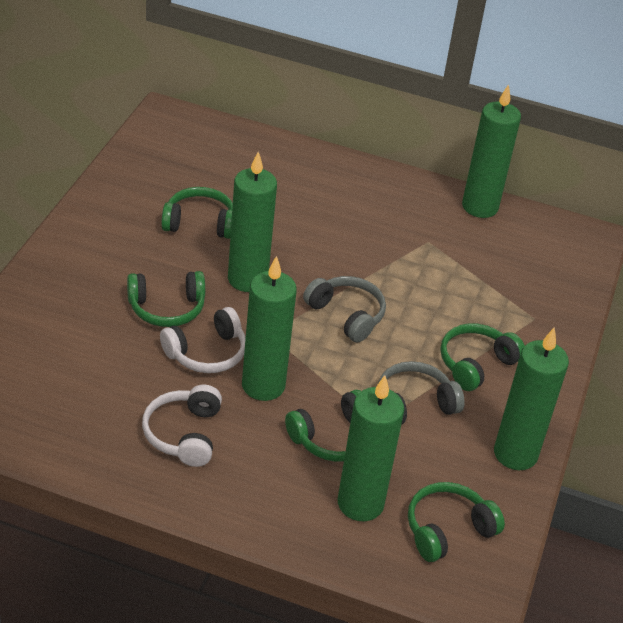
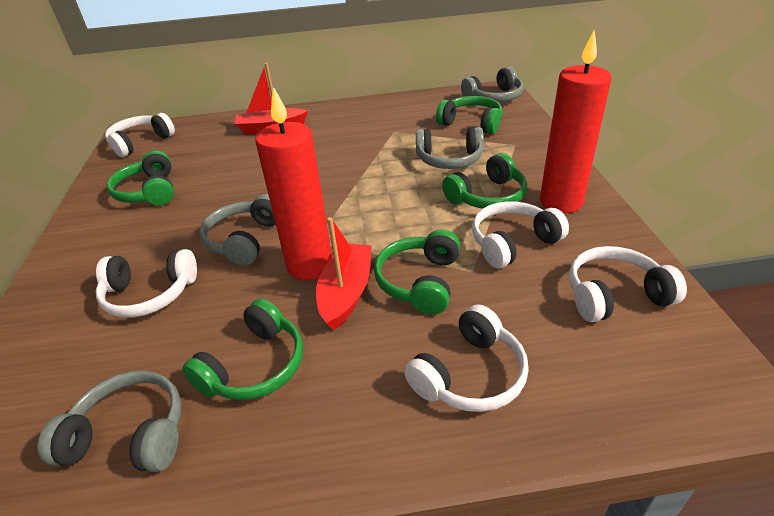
green candle: [228,152,277,292] [242,256,297,401] [338,375,404,521] [462,84,521,218] [494,328,569,470] = 5 -> none = 0
grey headphones: [303,276,386,343] [378,361,465,425] = 2 -> [38,371,181,472] [200,194,276,266] [416,127,484,169] [461,67,523,102] = 4
red boat: none = 0 -> [235,63,308,135] [316,217,372,330] = 2
red candle: none = 0 -> [255,87,332,280] [540,31,612,213] = 2
white headphones: [142,385,222,467] [160,307,246,373] = 2 -> [96,249,197,318] [105,113,175,157] [404,304,529,412] [472,201,569,268] [569,246,687,322] = 5

